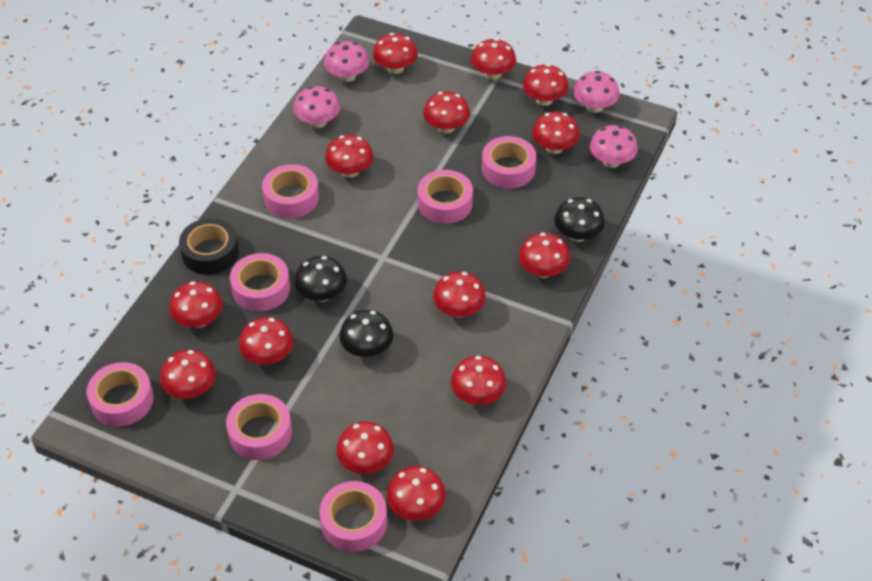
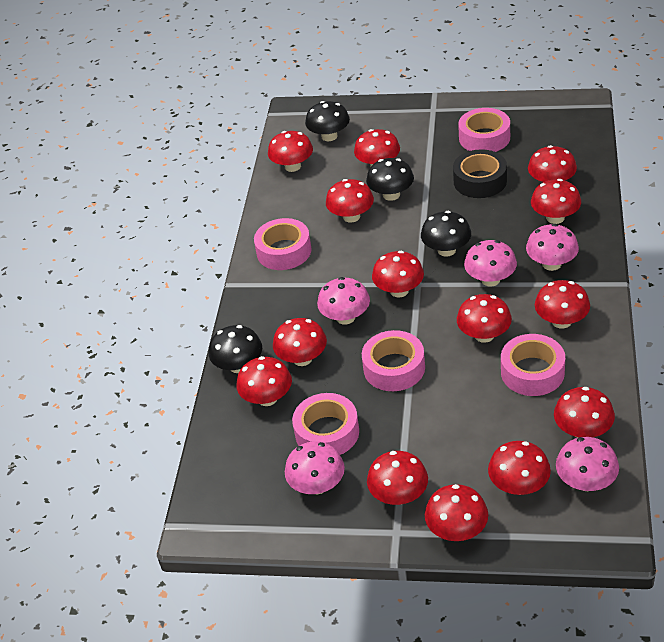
black mushroom: [295,256,347,302] [339,310,393,357] [554,197,605,242] = 3 -> [209,325,262,373] [305,101,350,141] [366,158,414,201] [421,211,471,257] = 4
pink mushroom: [293,86,340,128] [324,41,369,82] [573,71,620,113] [590,125,638,168] = 4 -> [285,441,345,494] [317,277,370,325] [464,240,517,287] [526,224,579,271] [556,437,619,491] = 5
pink tape: [86,362,154,427] [226,394,292,460] [230,253,290,312] [262,164,319,218] [320,481,387,552] [418,170,473,224] [482,136,536,189] = 7 -> [254,218,312,270] [292,393,359,455] [362,330,425,391] [458,108,510,152] [501,334,565,396] = 5

